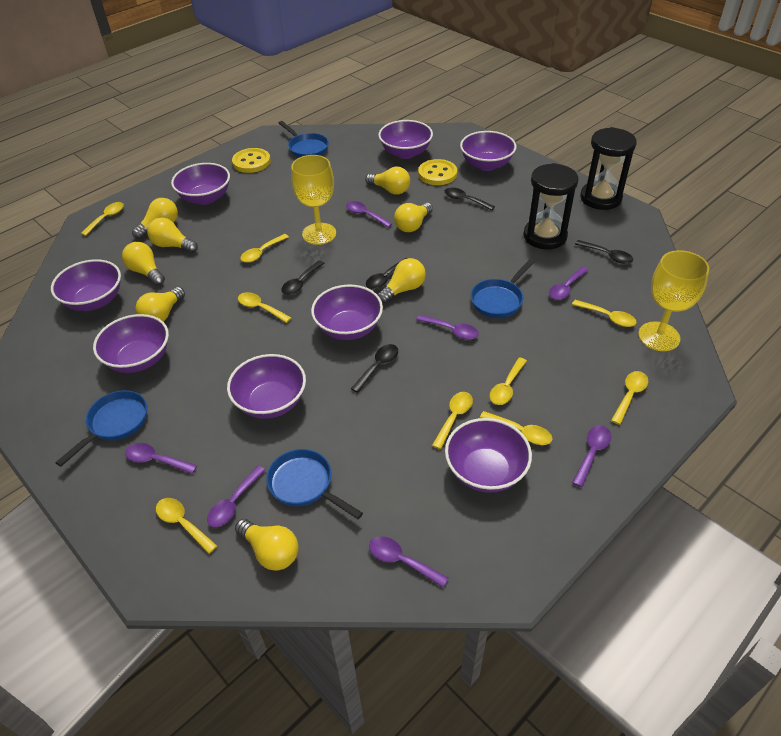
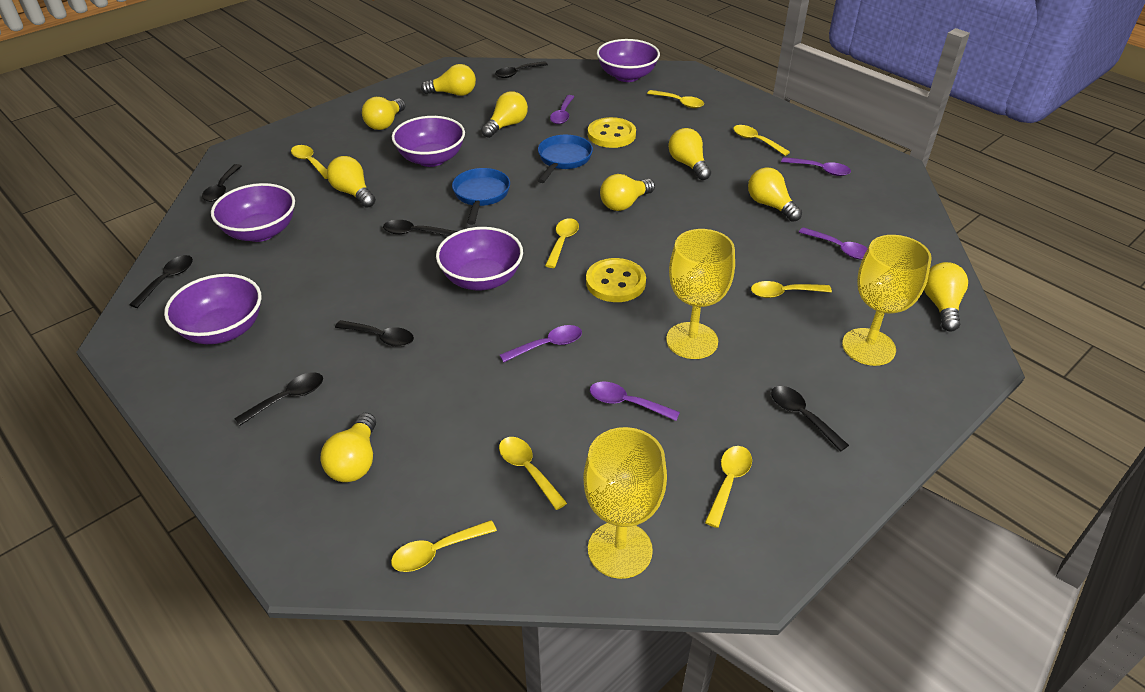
black hourglass: [523,163,579,249] [580,127,637,210] = 2 -> none = 0
black spoon: [281,260,324,295] [351,344,398,393] [366,258,407,289] [445,188,495,211] [575,240,633,264] = 5 -> [129,255,193,308] [202,164,242,202] [234,372,323,426] [335,320,414,347] [383,220,458,236] [495,61,548,78] [771,386,849,451] = 7
blue pan: [55,390,147,467] [266,449,363,519] [279,121,329,158] [471,259,535,318] = 4 -> [452,168,510,225] [538,135,593,183] = 2
purple bowl: [51,259,121,311] [93,314,169,373] [171,163,230,205] [227,354,306,419] [311,285,383,340] [378,120,433,159] [445,418,532,493] [460,131,516,171] = 8 -> [164,274,262,344] [211,183,295,242] [392,116,465,167] [436,227,523,291] [597,39,660,82] = 5
purple spoon: [125,443,197,474] [207,466,265,527] [346,201,393,227] [369,536,449,588] [416,315,479,340] [549,267,588,300] [572,425,611,487] = 7 -> [500,325,582,362] [550,95,574,124] [590,382,680,421] [781,157,851,176] [799,227,868,260] = 5
yellow goblet: [291,155,336,245] [638,250,709,351] = 2 -> [583,427,667,579] [666,229,735,359] [842,235,932,366] = 3
yellow light bulb: [122,242,165,286] [132,198,178,239] [135,287,185,322] [147,218,198,253] [235,519,299,571] [365,167,410,194] [377,258,426,304] [394,203,433,232] = 8 -> [321,413,376,482] [327,156,376,208] [362,97,406,130] [421,64,476,96] [481,91,528,138] [600,174,655,211] [668,128,711,180] [748,167,802,222] [924,262,968,332] = 9
yellow spoon: [81,202,124,236] [156,498,217,554] [238,292,291,323] [240,234,289,262] [432,392,473,449] [480,411,553,445] [490,357,527,405] [572,300,636,327] [611,371,648,425] = 9 -> [291,145,328,179] [391,520,497,572] [499,437,567,510] [545,218,579,268] [647,90,704,108] [705,446,752,528] [733,125,790,156] [751,281,832,298] = 8

